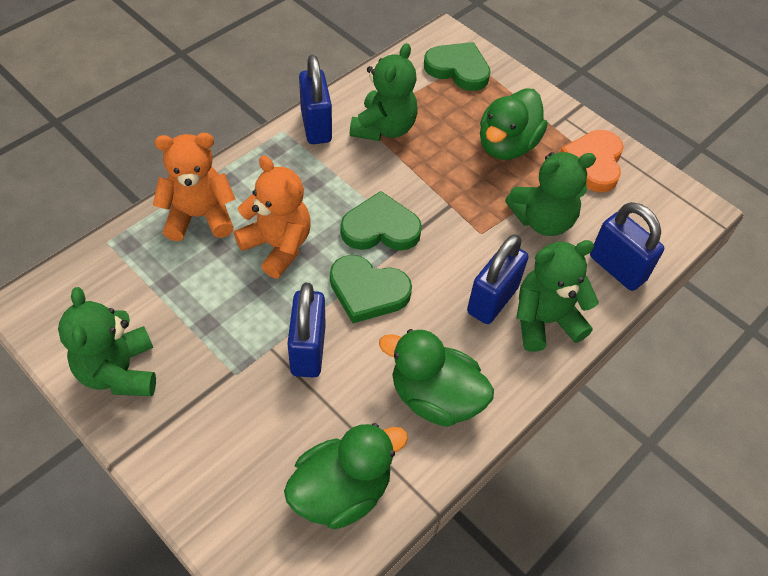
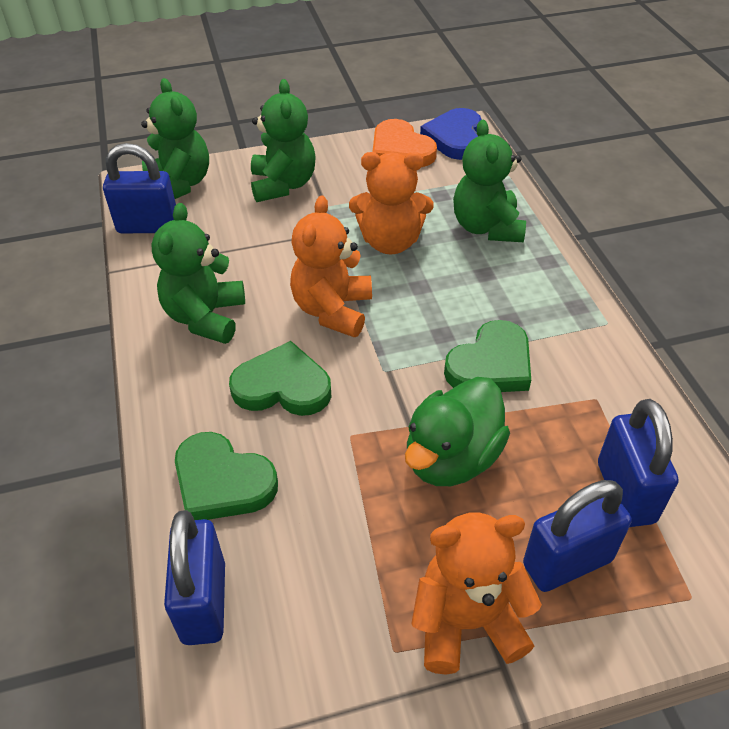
blue heart: none = 0 -> [420,108,482,160] = 1
green duck: [284,423,408,529] [379,329,494,427] [480,88,548,160] = 3 -> [405,377,510,486] = 1
orange teddy bear: [153,133,236,241] [234,155,311,278] = 2 -> [290,195,372,337] [349,152,433,254] [411,512,542,674] = 3

